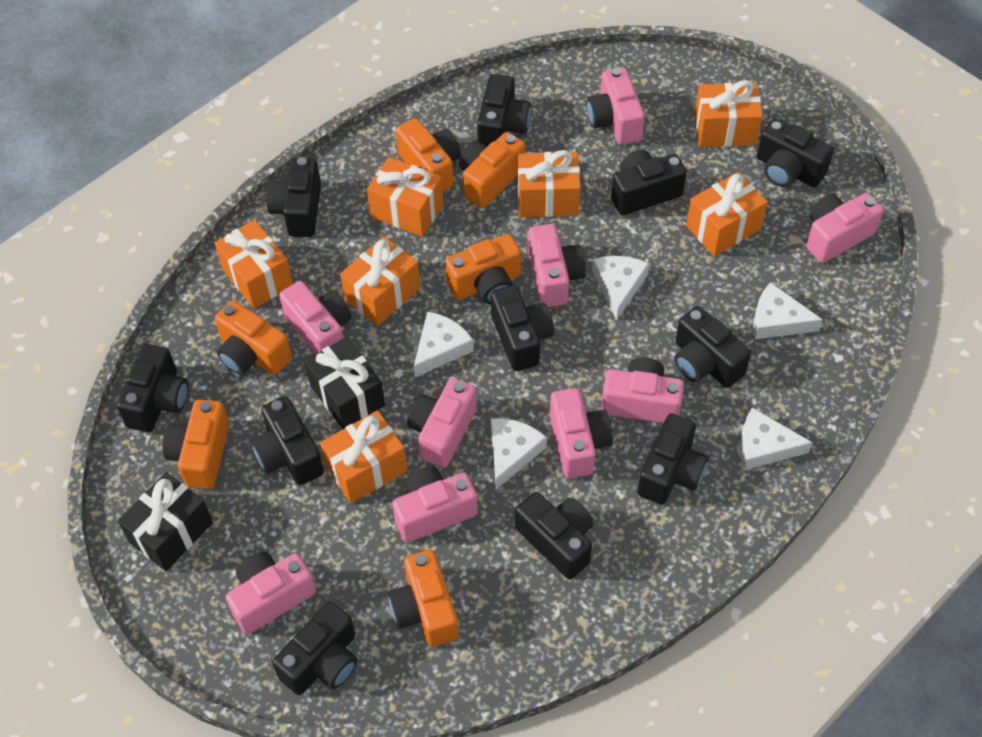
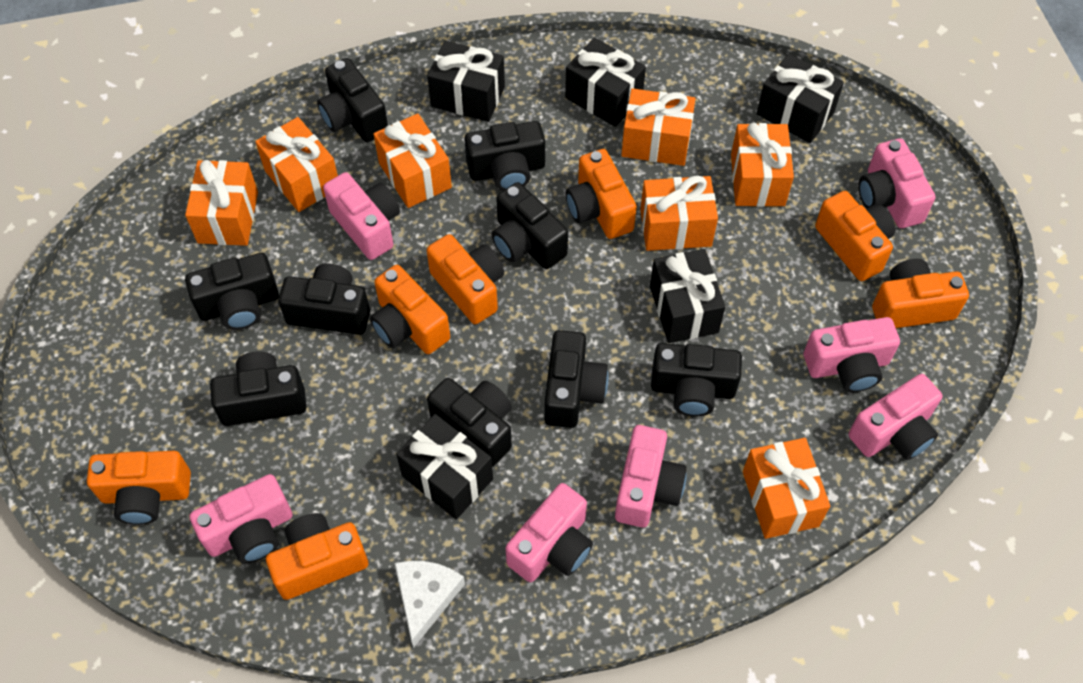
black camera: [117,344,189,432] [251,396,324,485] [266,157,321,237] [272,602,357,695] [477,74,531,146] [491,285,554,371] [515,492,593,580] [611,150,687,215] [637,413,709,505] [675,306,751,388] [757,118,834,187] = 11 -> [185,253,279,330] [210,351,306,426] [278,263,370,335] [317,58,388,142] [427,378,512,467] [464,121,545,191] [492,182,568,269] [544,330,608,428] [651,343,742,416] = 9
black gift: [118,472,213,571] [305,337,385,429] = 2 -> [396,414,493,519] [427,41,505,122] [565,38,646,127] [650,249,725,343] [757,53,844,143] = 5
orange camera: [163,399,230,489] [215,300,292,375] [388,549,459,647] [396,118,461,191] [445,234,521,304] [459,132,526,208] = 6 -> [87,451,191,525] [266,513,368,600] [370,265,450,354] [426,234,504,324] [566,149,637,239] [815,191,895,281] [872,259,969,328] = 7
pink camera: [226,552,316,634] [279,281,351,354] [392,466,478,543] [407,378,477,468] [528,224,586,307] [550,388,613,479] [587,67,645,145] [601,357,684,423] [806,193,884,263] = 9 -> [190,474,292,563] [323,172,400,260] [505,483,593,582] [615,425,687,528] [804,317,900,392] [849,374,942,460] [858,138,935,228] = 7
white cheese: [414,311,474,377] [491,418,547,489] [592,256,649,321] [740,407,813,470] [753,282,823,339] = 5 -> [394,561,465,648] = 1

